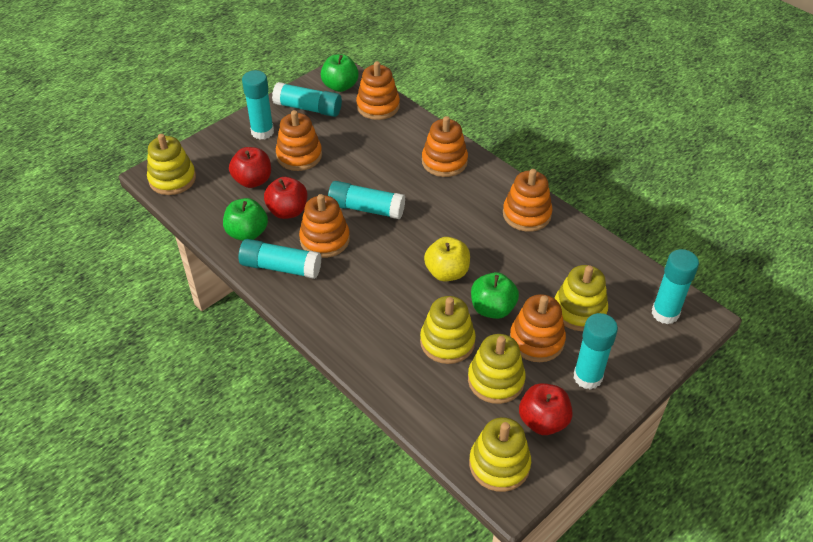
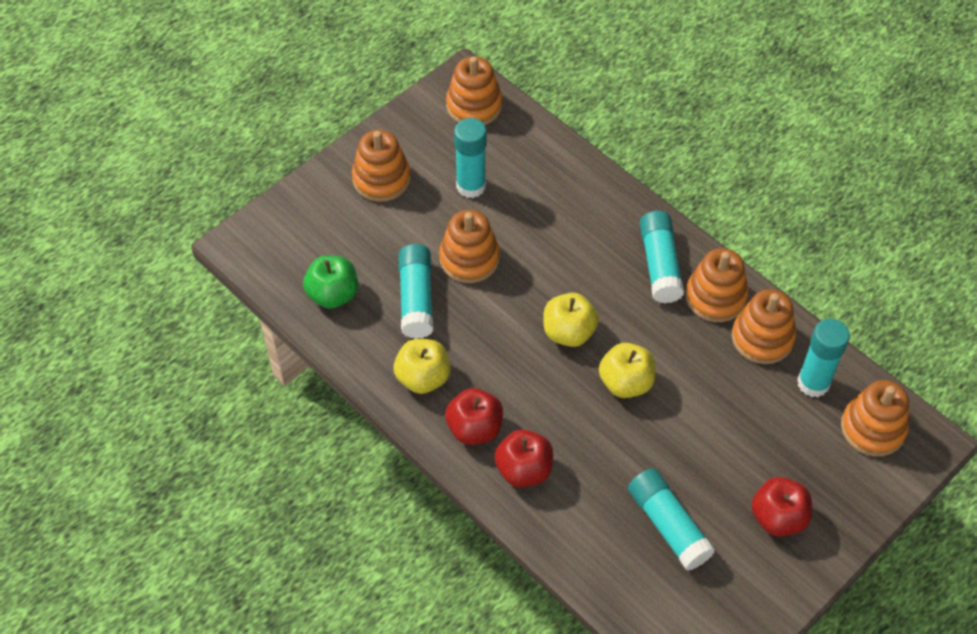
green apple: [223,198,268,241] [321,54,359,92] [471,272,519,319] = 3 -> [303,256,358,309] = 1
turquoise glue stick: [239,239,322,279] [242,70,274,140] [272,82,342,117] [328,181,405,219] [574,313,618,390] [652,249,699,324] = 6 -> [398,244,434,339] [454,118,487,198] [628,468,715,571] [640,211,684,303] [797,319,850,397] = 5
yellow apple: [424,237,470,282] = 1 -> [394,339,451,394] [543,293,599,347] [599,343,656,398] = 3
yellow stacking toy: [147,134,196,195] [420,296,476,364] [468,334,526,404] [469,417,531,492] [555,265,608,331] = 5 -> none = 0

